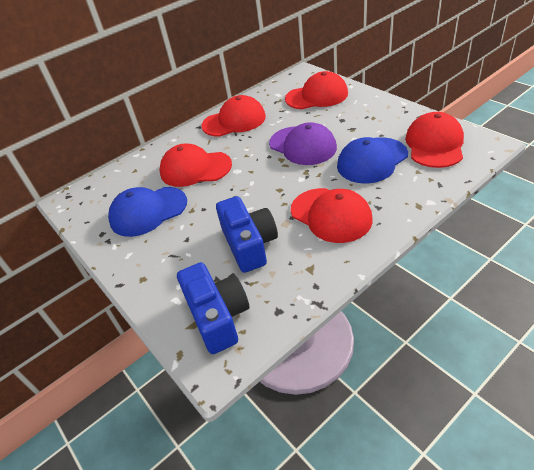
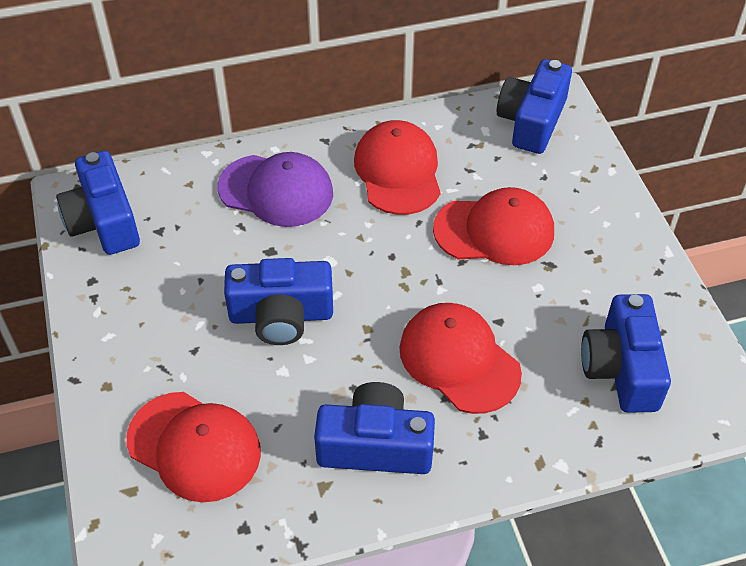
blue camera: [177,262,249,354] [216,196,278,273] = 2 -> [56,151,140,255] [224,258,333,345] [314,382,435,474] [497,59,572,154] [581,294,671,413] = 5
blue cap: [108,187,187,237] [337,137,408,184] = 2 -> none = 0
red cap: [159,144,232,187] [201,95,266,137] [285,71,348,109] [291,188,373,243] [405,112,464,168] = 5 -> [127,392,261,503] [354,120,441,215] [399,303,522,414] [433,187,554,265] = 4

